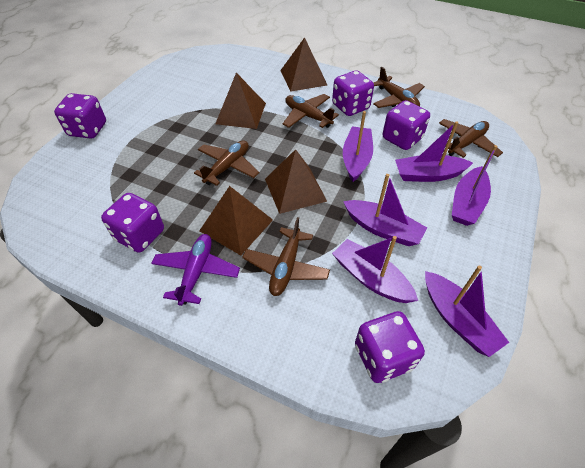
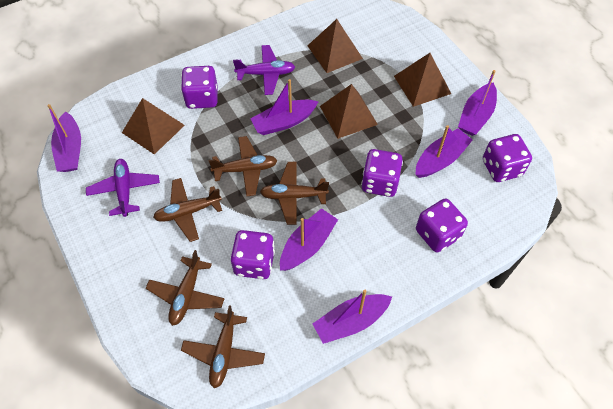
purple plane: [151,234,240,306] = 1 -> [86,159,160,217] [233,45,295,95] = 2

